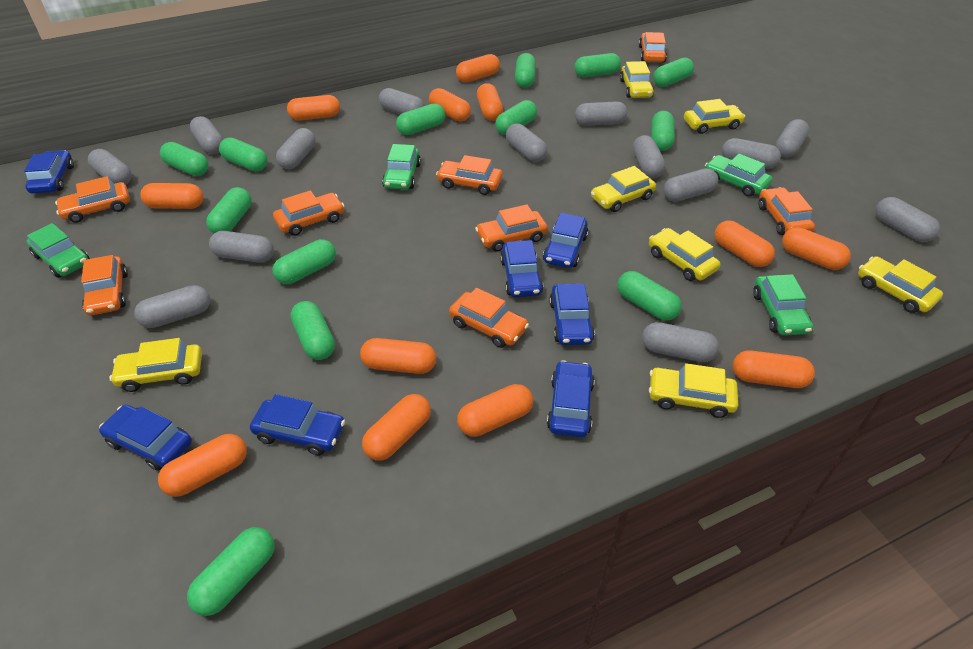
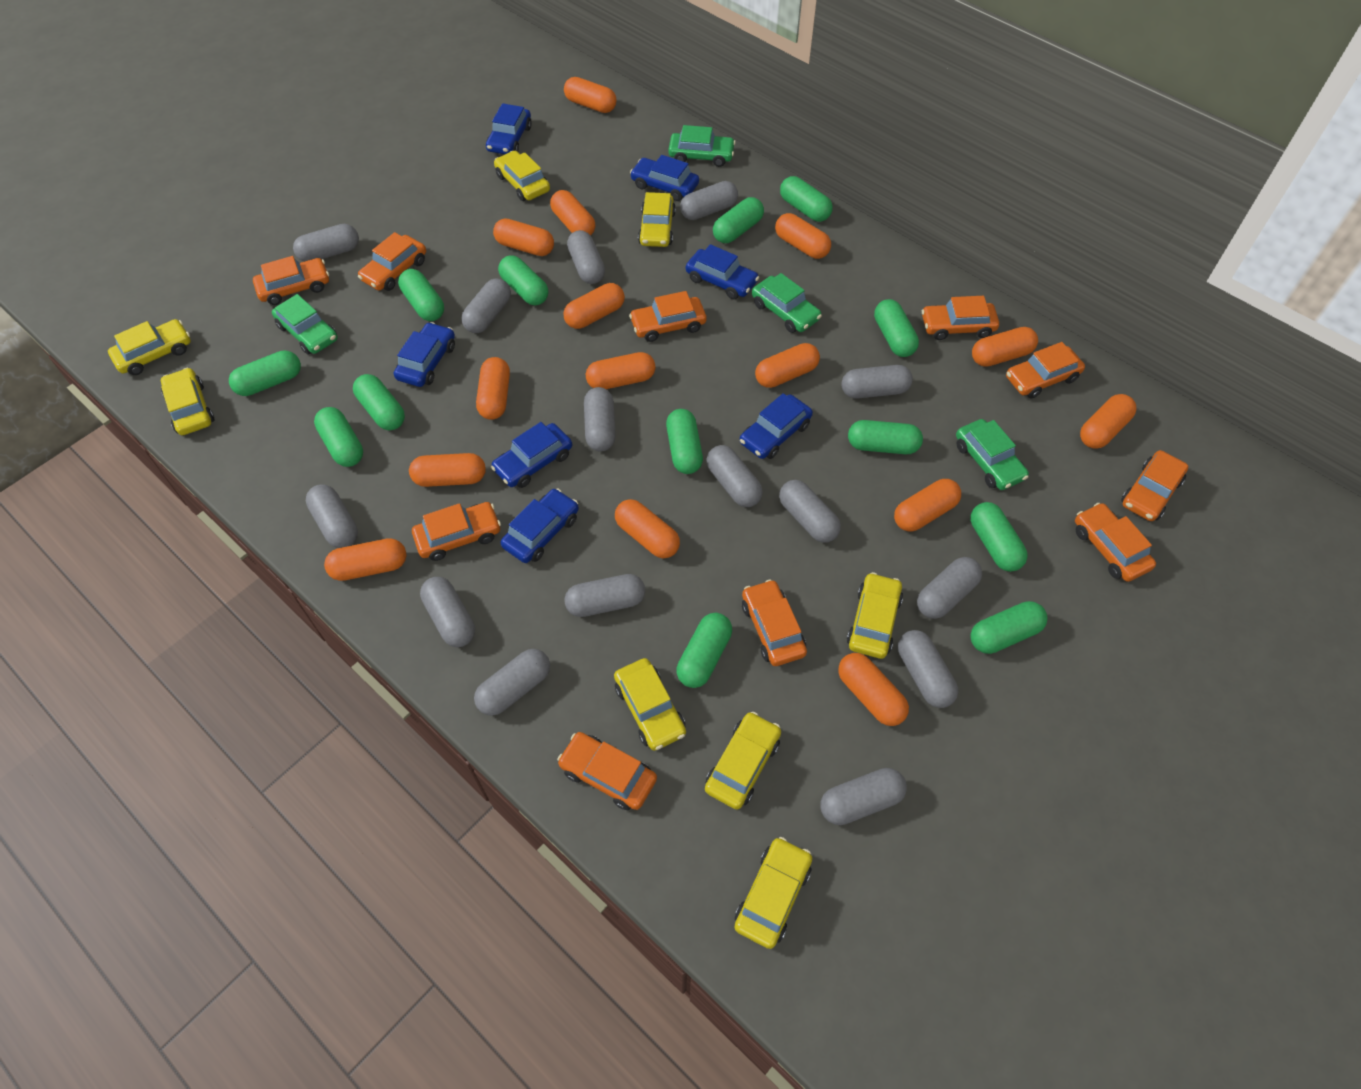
grey capsule: [88,149,132,185] [134,285,210,328] [190,116,223,154] [209,231,274,263] [276,128,316,169] [379,88,425,114] [506,123,548,162] [575,101,627,126] [633,135,666,178] [642,322,719,362] [663,168,718,202] [722,138,781,169] [775,119,809,157] [875,197,940,242] = 14 -> [293,224,359,262] [306,484,358,548] [420,577,475,647] [461,278,511,333] [474,649,550,716] [565,574,645,617] [567,230,605,284] [584,387,616,451] [680,181,738,220] [706,445,763,507] [779,480,841,542] [820,768,907,825] [841,365,913,399] [898,630,958,708] [917,557,982,619] = 15
orange capsule: [140,183,203,209] [158,434,247,497] [287,95,340,120] [360,338,436,374] [362,394,431,461] [429,88,471,122] [456,54,500,82] [457,384,533,437] [477,83,503,121] [714,221,775,267] [733,350,815,388] [782,227,851,270] = 12 -> [324,538,406,581] [409,453,486,487] [476,357,510,420] [493,218,554,256] [550,190,595,236] [563,283,625,329] [564,77,617,113] [586,352,656,389] [615,499,680,559] [755,343,820,388] [775,213,831,259] [838,653,909,726] [894,479,961,531] [972,327,1038,367] [1080,394,1136,449] = 15
orange car: [55,176,130,223] [81,255,128,316] [273,190,344,236] [436,155,502,195] [449,288,529,348] [475,205,548,252] [639,32,667,62] [759,187,815,235] = 8 -> [253,256,329,305] [358,232,426,291] [412,502,501,561] [557,732,657,810] [629,291,706,342] [742,579,807,666] [922,296,999,340] [1006,342,1085,399] [1075,503,1156,582] [1121,450,1189,521] = 10
yellow car: [110,338,202,392] [591,166,656,212] [620,61,654,98] [649,228,720,281] [649,363,738,418] [684,99,745,134] [858,256,943,313] = 7 -> [108,319,191,375] [161,368,214,435] [494,151,550,201] [614,658,686,751] [638,192,676,247] [705,712,781,810] [734,837,812,949] [847,572,903,659] = 8

